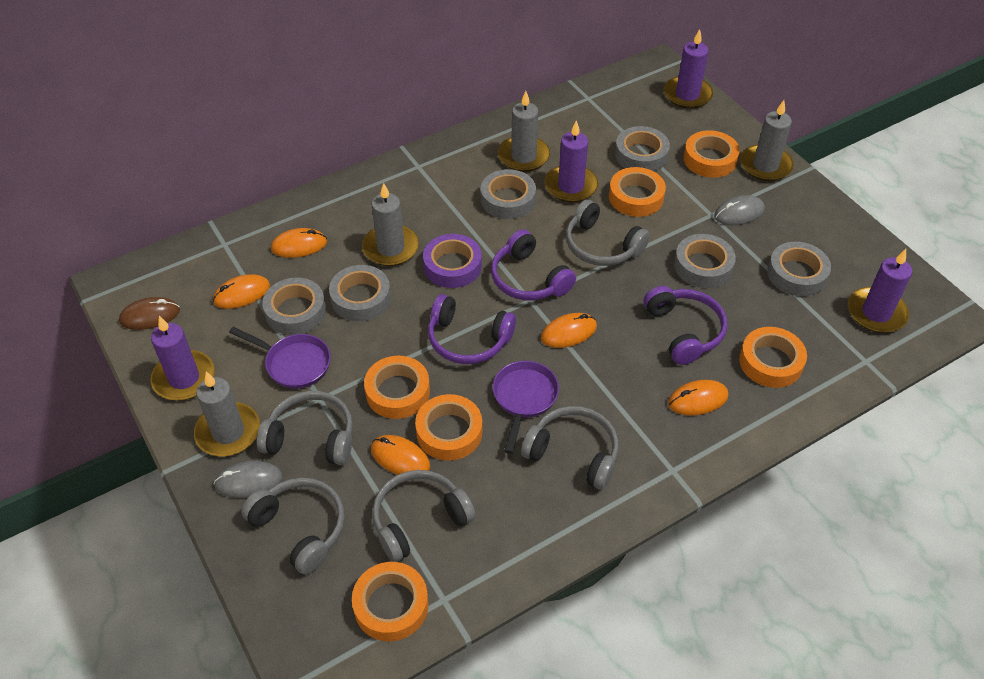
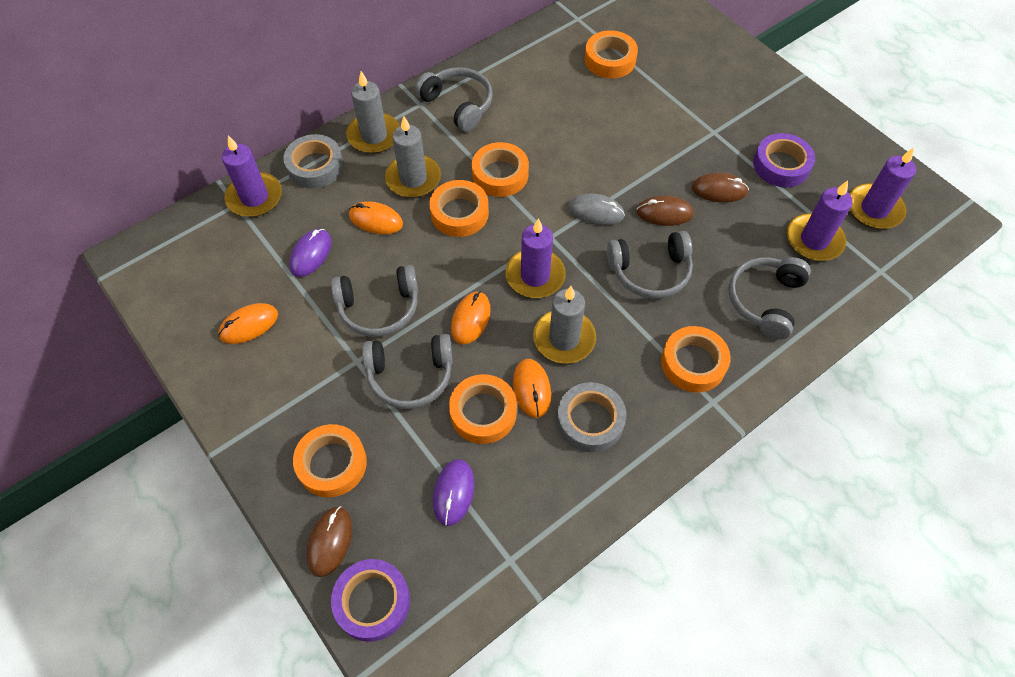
brown mouse: [119,297,180,330] = 1 -> [306,506,352,577] [636,195,694,226] [691,173,749,202] = 3
grey candle: [194,372,260,456] [362,183,419,266] [498,91,550,172] [740,100,794,181] = 4 -> [346,71,400,154] [385,116,441,198] [533,286,596,364] = 3
grey mouse: [213,461,283,498] [714,195,765,225] = 2 -> [568,194,625,225] = 1
grey tape: [262,278,326,335] [329,265,391,321] [481,169,536,219] [615,126,670,172] [674,234,736,288] [767,242,831,297] = 6 -> [283,134,344,189] [557,382,626,453] = 2
orange mouse: [213,274,270,309] [271,228,327,258] [371,435,430,475] [541,313,597,348] [668,380,728,416] = 5 -> [218,303,278,344] [349,201,403,234] [451,291,491,345] [513,359,551,418] = 4
purple headphones: [428,294,516,364] [491,229,576,300] [644,286,727,365] = 3 -> none = 0
purple mouse: none = 0 -> [289,229,332,277] [433,459,474,526] = 2
purple pan: [229,327,331,389] [493,361,559,454] = 2 -> none = 0
purple tape: [423,234,482,288] = 1 -> [331,559,410,642] [753,133,815,187] = 2

